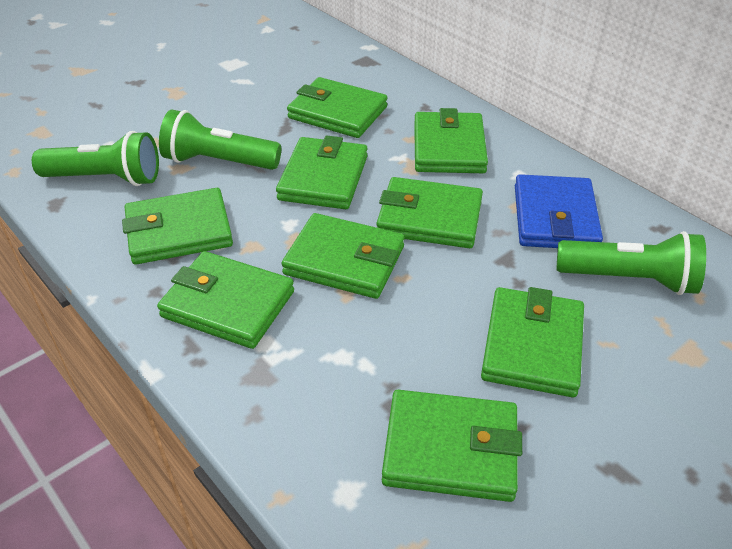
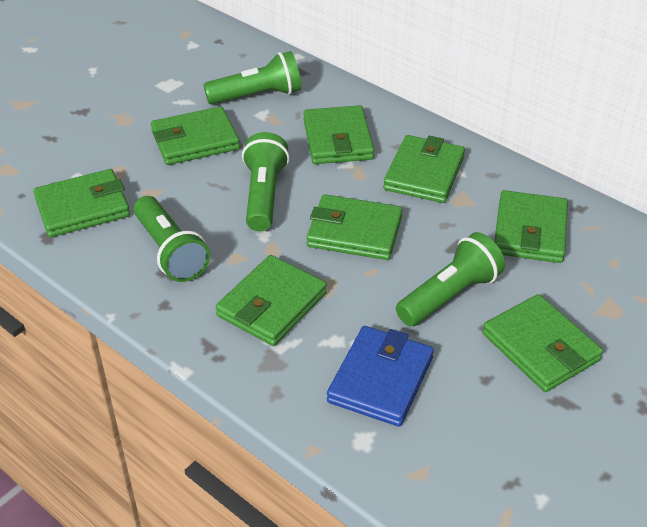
green flashlight: [32,131,159,186] [159,110,281,170] [557,231,706,295] = 3 -> [134,196,210,282] [203,51,301,104] [242,132,290,231] [396,232,505,326] = 4
green wallet: [122,188,233,265] [157,251,294,349] [276,135,368,209] [281,213,405,299] [287,77,388,138] [376,177,483,248] [382,390,522,502] [414,108,488,173] [481,287,584,397] = 9 -> [33,169,130,237] [151,106,240,165] [216,255,327,346] [303,105,374,164] [306,194,403,260] [383,135,465,203] [482,294,603,392] [494,190,568,263] = 8

